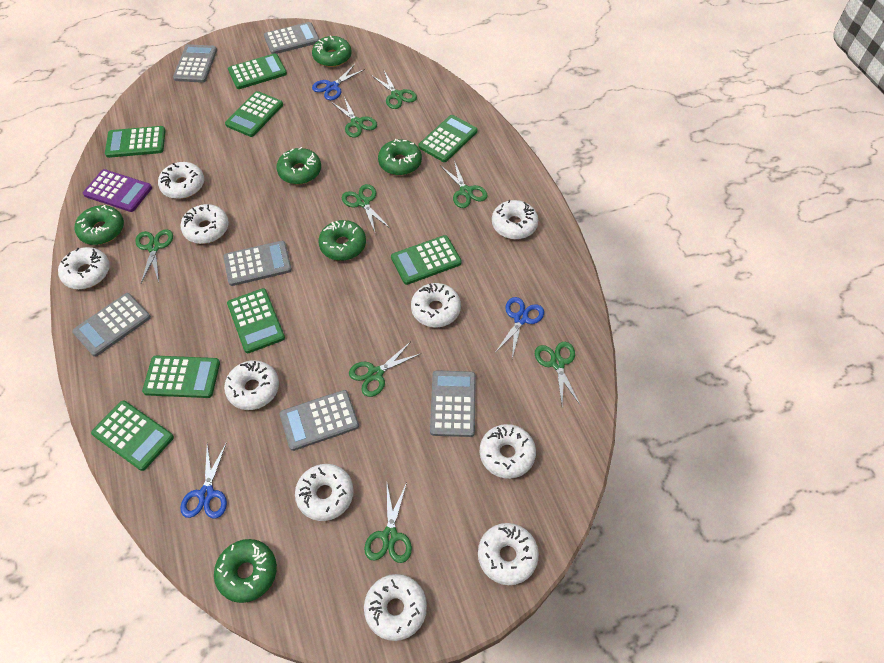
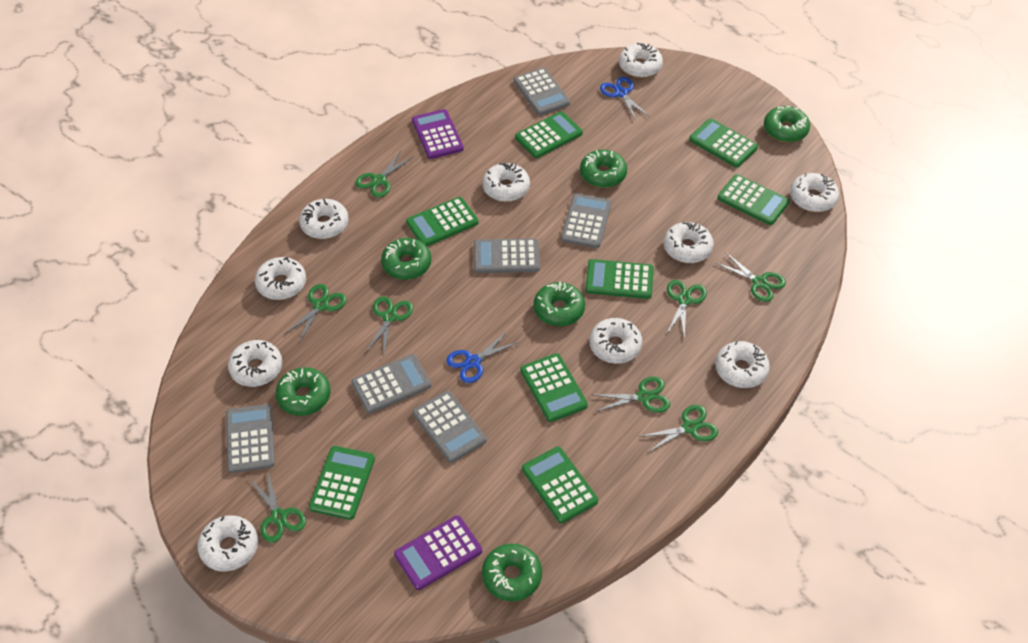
blue scissors: [180,442,227,518] [312,64,365,100] [495,297,544,359] = 3 -> [446,331,519,383] [600,77,650,121] = 2
purple calculator: [83,169,152,212] = 1 -> [394,515,482,590] [412,109,464,159] = 2

